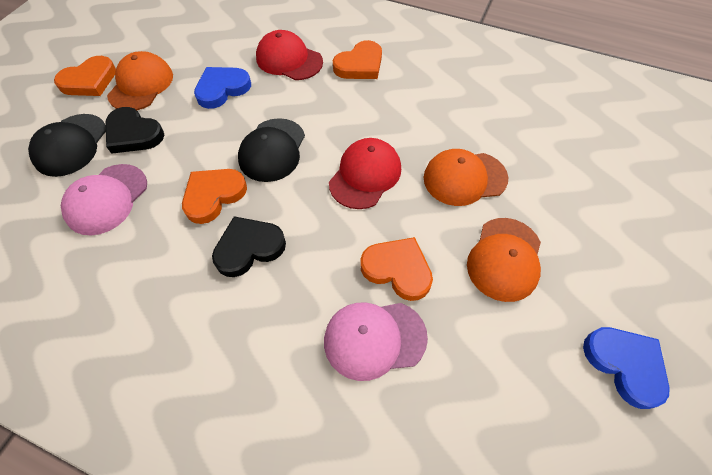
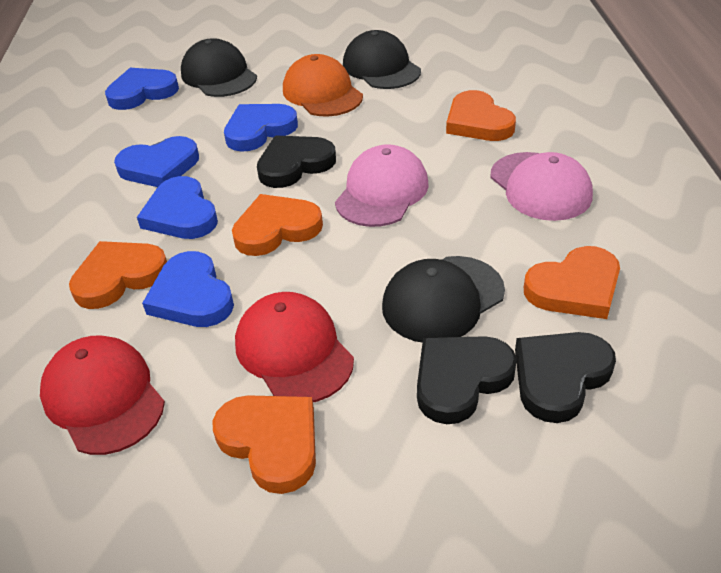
black cap: [28,114,106,177] [238,118,305,182] = 2 -> [181,38,257,97] [343,30,421,89] [382,256,505,343] = 3
black heart: [106,107,164,154] [212,216,286,277] = 2 -> [257,136,336,188] [417,336,517,424] [515,332,616,423] = 3
blue heart: [194,67,251,109] [583,327,670,409] = 2 -> [105,68,179,110] [114,136,199,187] [137,176,218,239] [142,251,234,327] [224,104,298,152] = 5
orange cap: [107,51,173,110] [423,149,508,206] [467,218,541,302] = 3 -> [283,54,363,117] = 1
orange heart: [54,56,116,96] [182,169,247,224] [333,40,382,79] [360,237,433,301] = 4 -> [69,241,167,309] [212,395,316,494] [232,194,323,256] [446,90,516,141] [524,246,620,319] = 5

